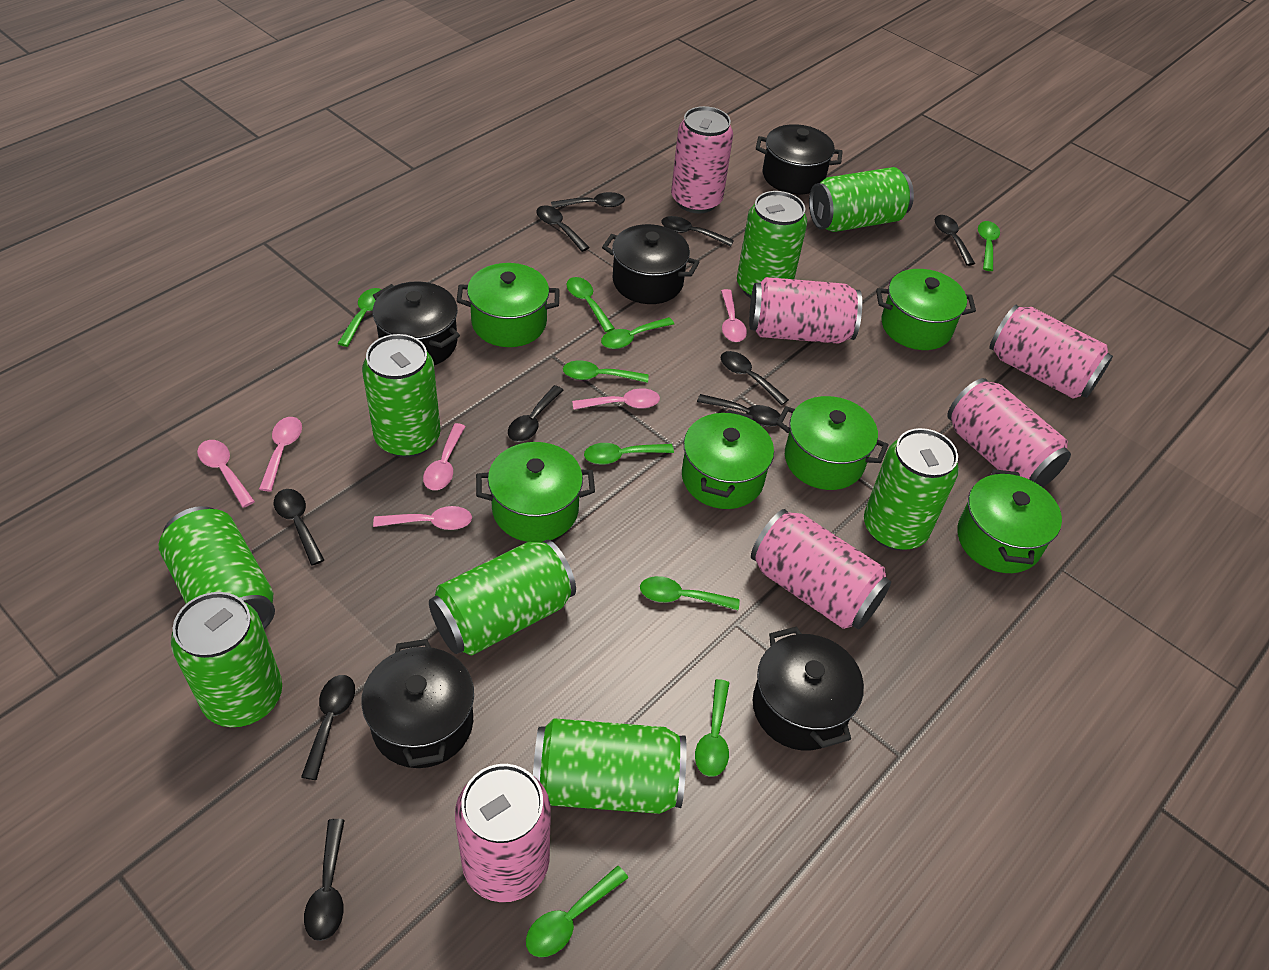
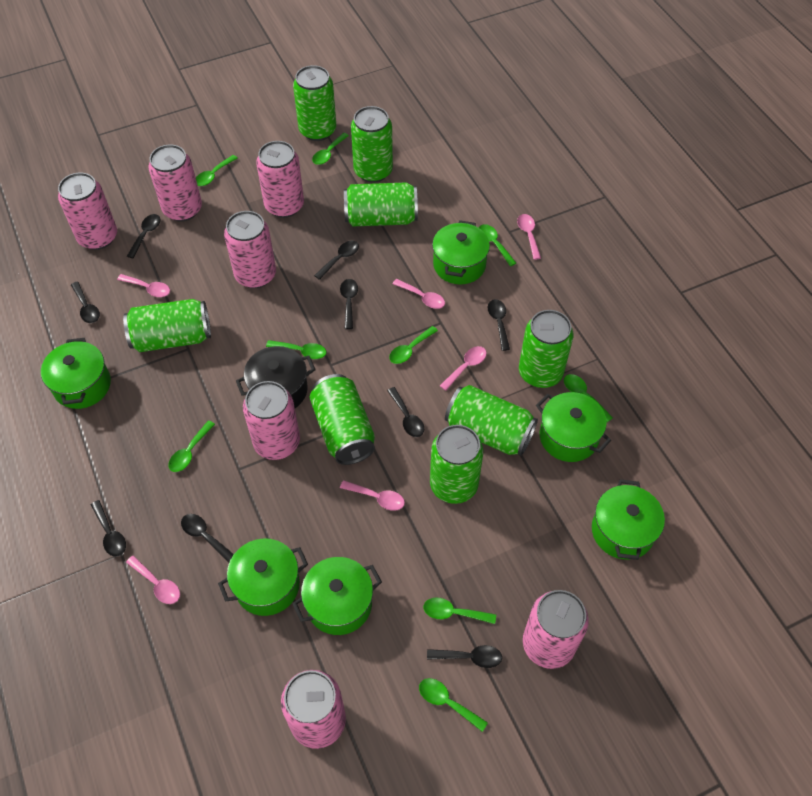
black pot: [361,639,474,768] [373,281,460,365] [602,224,700,304] [753,626,864,750] [756,124,843,194] = 5 -> [236,346,316,408] = 1
black spoon: [274,489,324,566] [301,675,355,780] [304,819,345,941] [508,385,564,442] [536,206,590,252] [551,192,625,208] [661,216,734,246] [697,394,780,427] [721,351,789,405] [935,215,975,266] = 10 -> [71,282,100,323] [91,500,126,557] [127,214,160,258] [181,514,234,563] [314,241,359,280] [340,279,358,329] [387,387,424,437] [427,645,502,668] [488,299,510,351] = 9
pink can: [455,764,551,902] [671,106,733,214] [749,277,862,344] [751,509,891,629] [947,378,1071,487] [989,305,1113,399] = 6 -> [58,173,117,250] [148,145,202,221] [224,211,276,288] [243,381,300,460] [256,141,304,218] [281,670,346,749] [523,590,589,669] = 7

